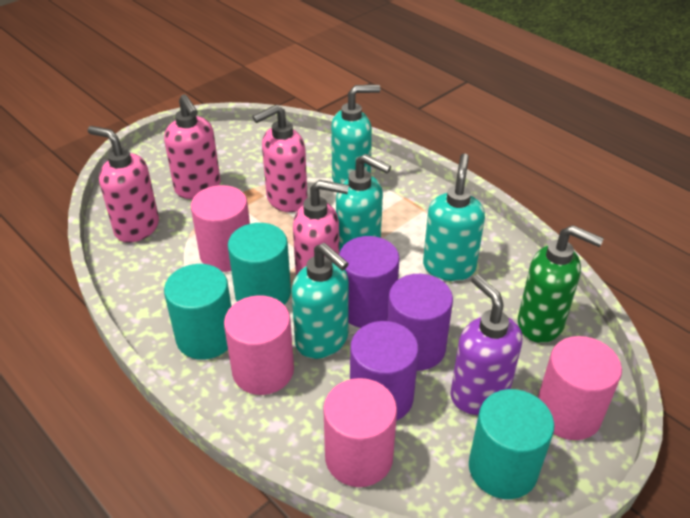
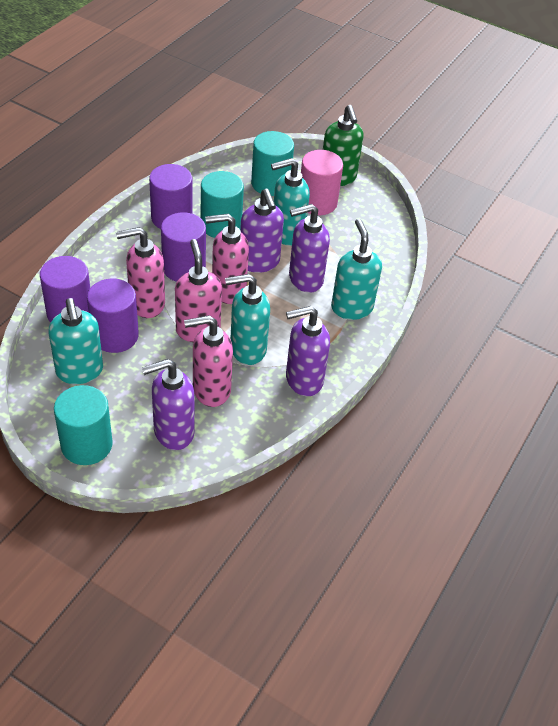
pink cylinder: [191,185,250,272] [224,295,294,395] [323,378,397,487] [538,336,622,440] = 4 -> [301,150,343,215] = 1
purple cylinder: [339,236,400,328] [350,321,419,421] [387,274,453,371] = 3 -> [40,256,90,323] [87,279,139,353] [149,164,192,229] [161,212,206,282] = 4
purple soap dispenser: [450,274,522,415] = 1 -> [142,359,194,450] [240,189,284,273] [286,306,330,396] [289,204,330,293] = 4

